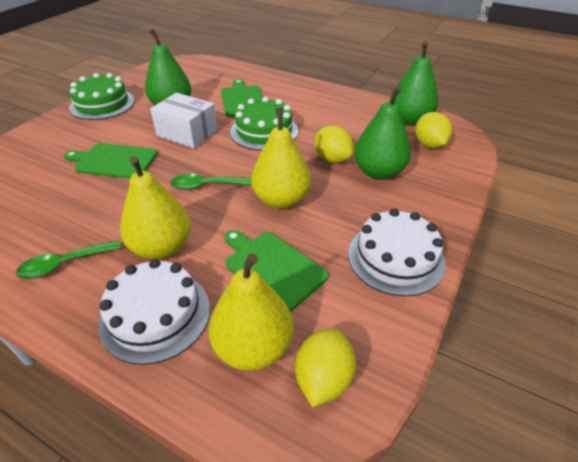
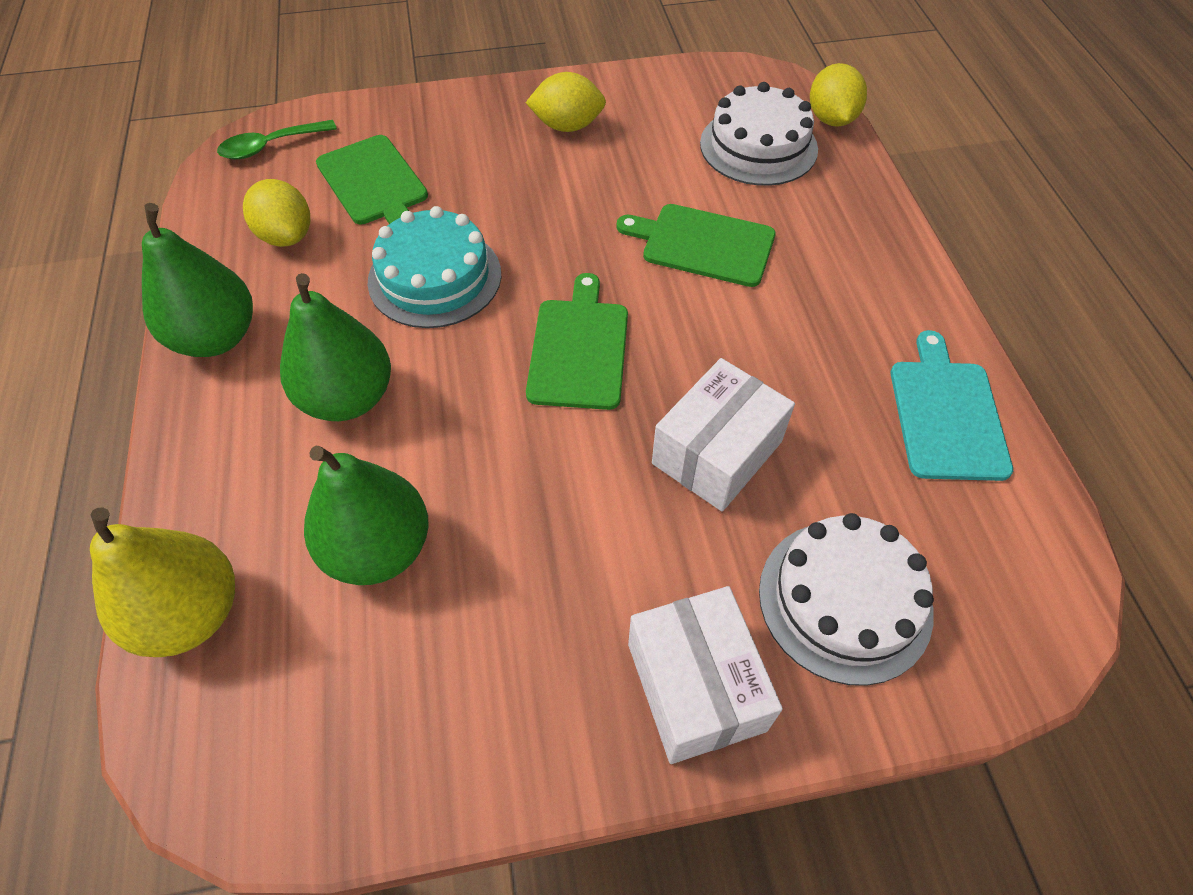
green cake: [69,73,135,120] [230,97,298,150] = 2 -> none = 0
green spoon: [16,240,121,279] [170,174,251,190] = 2 -> [217,120,337,159] = 1
turquoise cake: none = 0 -> [368,206,501,328] = 1
turquoise cutting board: none = 0 -> [891,330,1013,481] = 1
white box: [150,92,218,149] = 1 -> [628,586,783,764] [652,358,795,511] = 2
yellow pear: [120,156,191,260] [209,253,294,371] [251,108,311,209] = 3 -> [90,508,235,657] = 1

